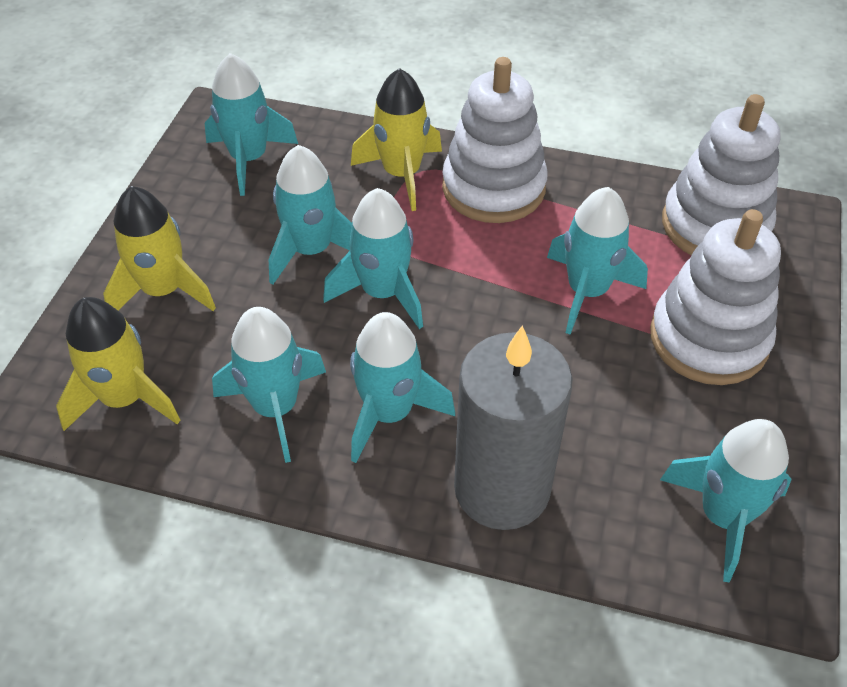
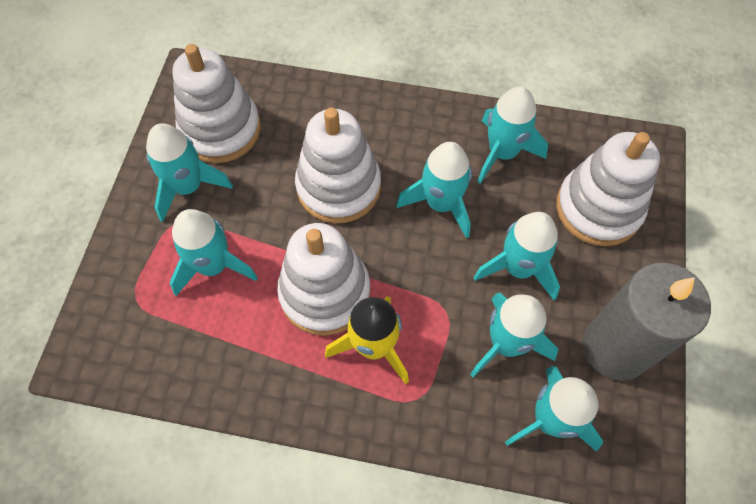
white stacking toy: [442,57,548,223] [650,209,781,385] [662,94,780,255] = 3 -> [172,44,261,163] [277,223,371,336] [295,108,381,223] [556,132,660,246] = 4
yellow rocket: [56,297,181,431] [103,186,216,311] [351,68,442,211] = 3 -> [325,296,409,384] = 1

